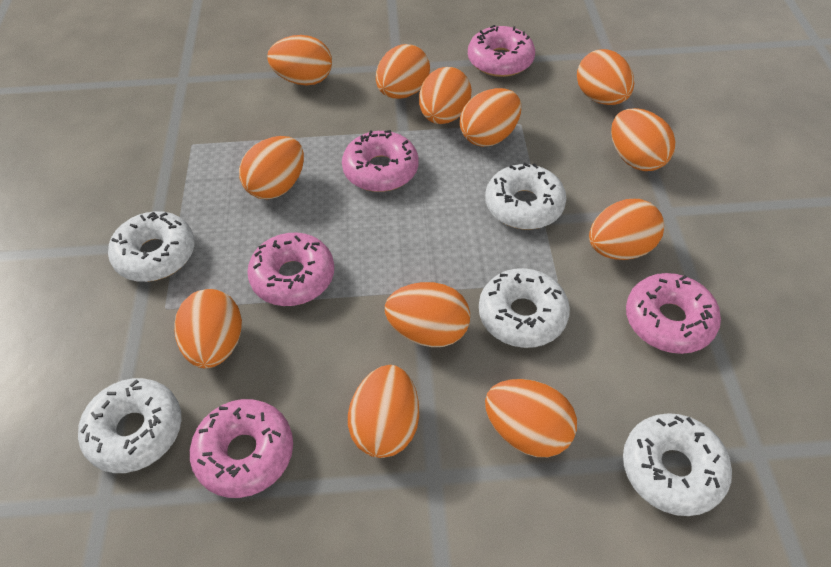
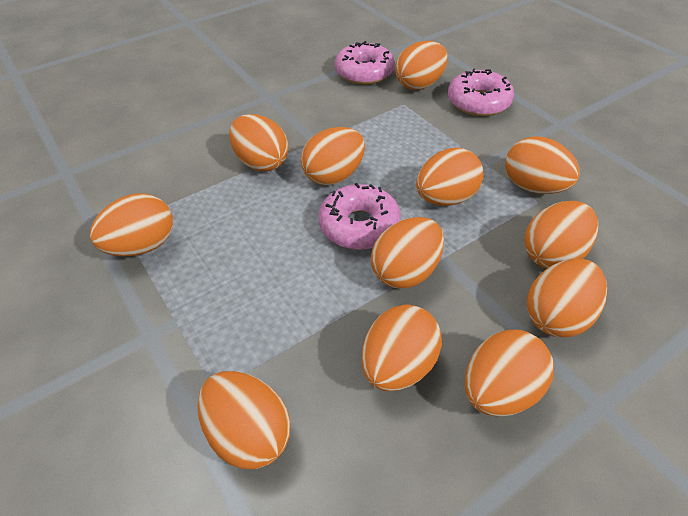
pink donut: [190,399,293,498] [247,233,334,306] [342,130,418,192] [468,25,535,77] [626,273,721,354] = 5 -> [318,183,401,250] [335,41,395,85] [448,68,514,116] = 3
white donut: [78,378,182,473] [108,211,195,282] [479,268,570,348] [485,163,567,229] [623,413,732,516] = 5 -> none = 0

